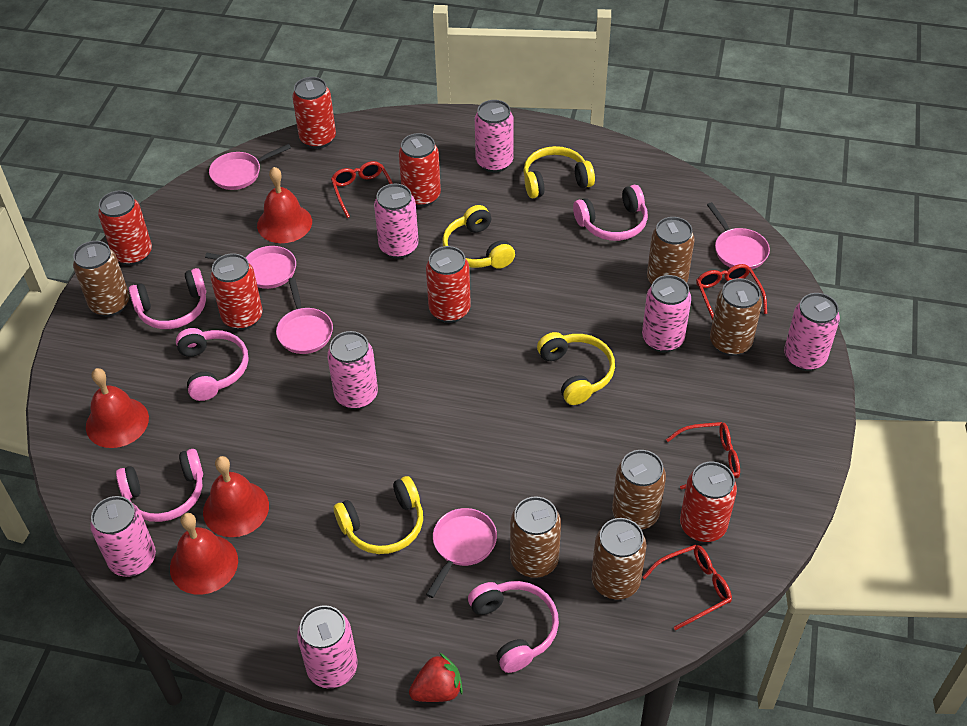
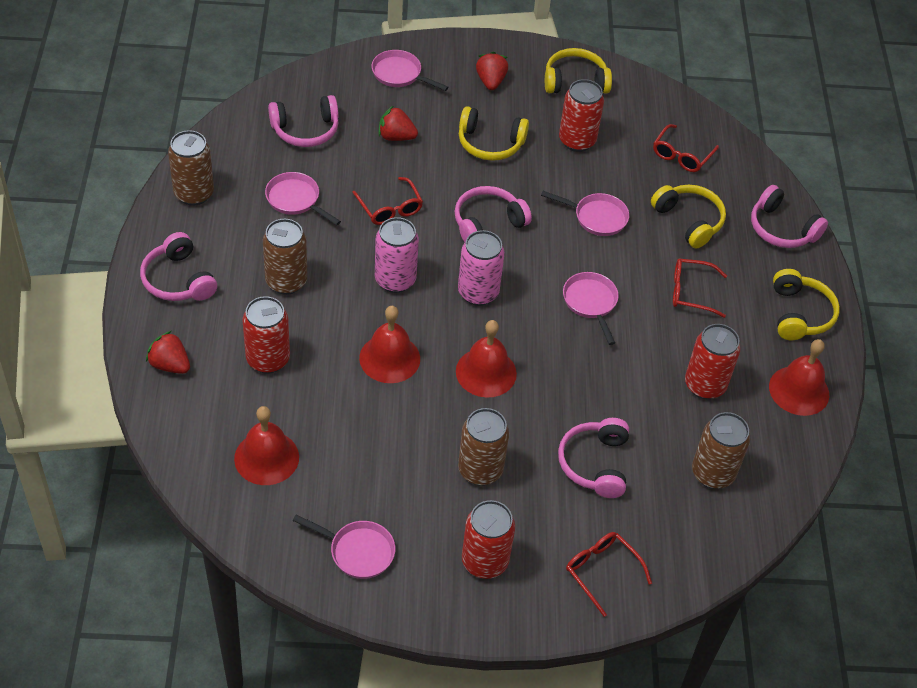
brown can: [73,241,129,317] [510,496,561,578] [591,518,647,599] [612,450,666,530] [647,217,695,284] [710,278,762,356] = 6 -> [168,130,214,206] [263,219,308,295] [458,408,509,486] [692,412,750,489] = 4
pink can: [90,496,156,577] [297,605,358,688] [327,331,378,409] [374,184,419,259] [475,100,514,173] [642,275,691,352] [784,293,840,371] = 7 -> [375,217,419,293] [458,230,505,306] = 2
red can: [98,190,152,265] [210,253,263,330] [292,77,336,149] [399,133,441,207] [426,246,471,323] [680,462,737,542] = 6 -> [242,296,290,374] [462,500,515,579] [559,79,604,152] [685,324,740,399] = 4
red strawberry: [409,652,463,702] = 1 -> [146,331,190,374] [379,105,418,141] [476,51,508,90] = 3

